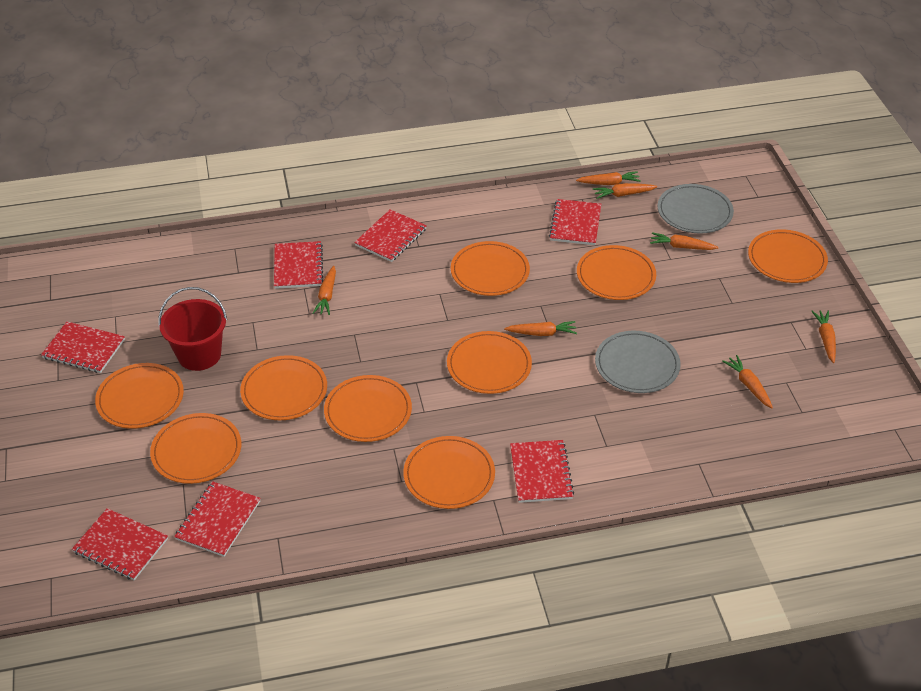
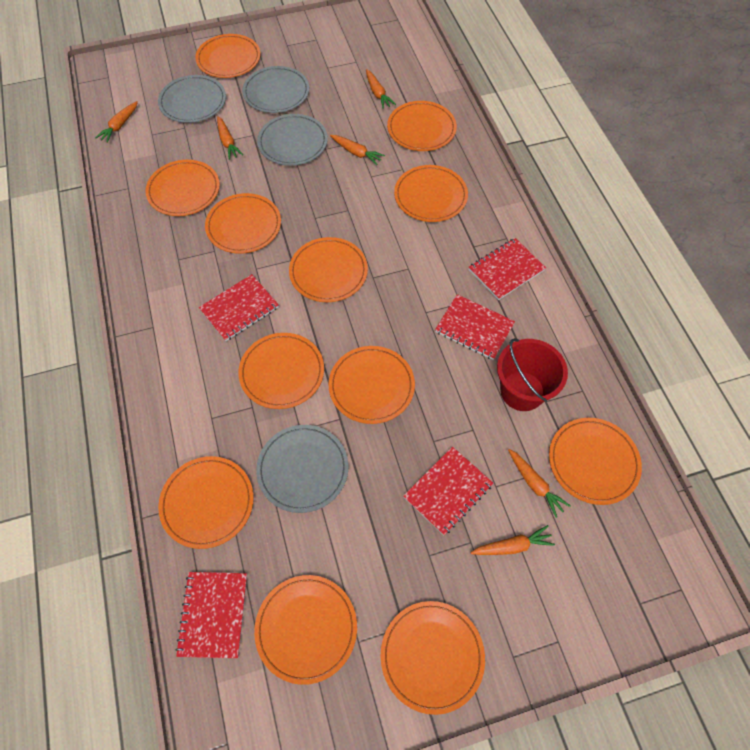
grey plate: [595,331,681,393] [657,184,734,234] = 2 -> [158,75,226,123] [242,66,309,113] [256,425,349,513] [257,114,328,166] = 4
orange carrot: [313,266,336,315] [504,321,577,336] [576,171,641,185] [593,183,657,199] [650,232,718,250] [722,355,773,408] [811,310,836,363] = 7 -> [95,101,138,143] [217,116,243,160] [330,135,385,165] [366,69,396,109] [470,525,555,555] [508,449,571,518] = 6
orange plate: [95,363,184,429] [150,413,241,484] [240,355,327,420] [324,375,412,442] [403,436,495,509] [447,331,532,394] [451,241,530,296] [577,245,656,300] [748,229,828,283] = 9 -> [145,160,220,216] [158,456,254,549] [195,34,261,78] [205,193,281,254] [239,333,324,409] [254,575,357,685] [289,237,368,302] [328,346,415,424] [380,601,485,715] [387,101,457,151] [394,165,468,222] [549,418,642,505] = 12
red notebook: [41,322,125,373] [72,508,168,580] [174,481,261,557] [274,241,323,289] [354,209,427,262] [510,440,574,503] [549,199,601,245] = 7 -> [176,572,247,658] [199,274,279,341] [403,447,493,535] [435,294,515,360] [469,238,546,300] = 5

